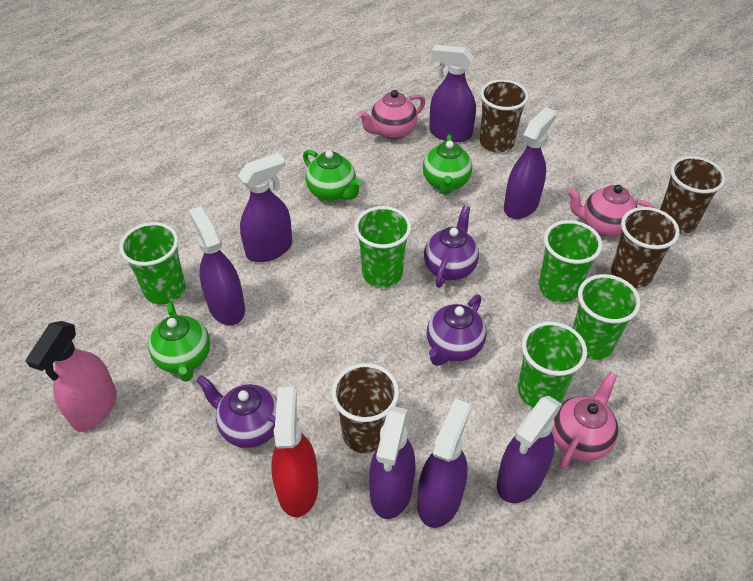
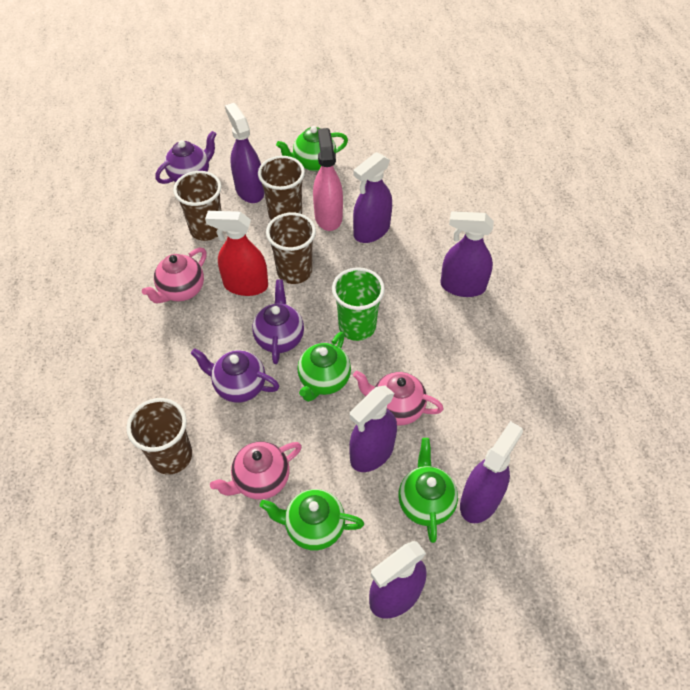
green cup: [119,222,186,305] [354,206,411,287] [518,321,587,408] [539,220,602,303] [573,274,641,360] = 5 -> [332,267,385,341] = 1
green teapot: [148,302,210,382] [303,150,362,201] [423,134,472,195] = 3 -> [260,489,364,551] [276,126,348,171] [298,332,351,402] [398,438,458,543] = 4
purple spray bottle: [189,206,245,325] [238,153,292,262] [369,406,415,519] [417,399,471,528] [429,45,476,142] [497,396,562,503] [504,107,556,219] = 7 -> [225,103,264,203] [349,386,397,472] [353,152,392,243] [369,541,427,619] [441,211,494,297] [460,421,523,523] = 6

